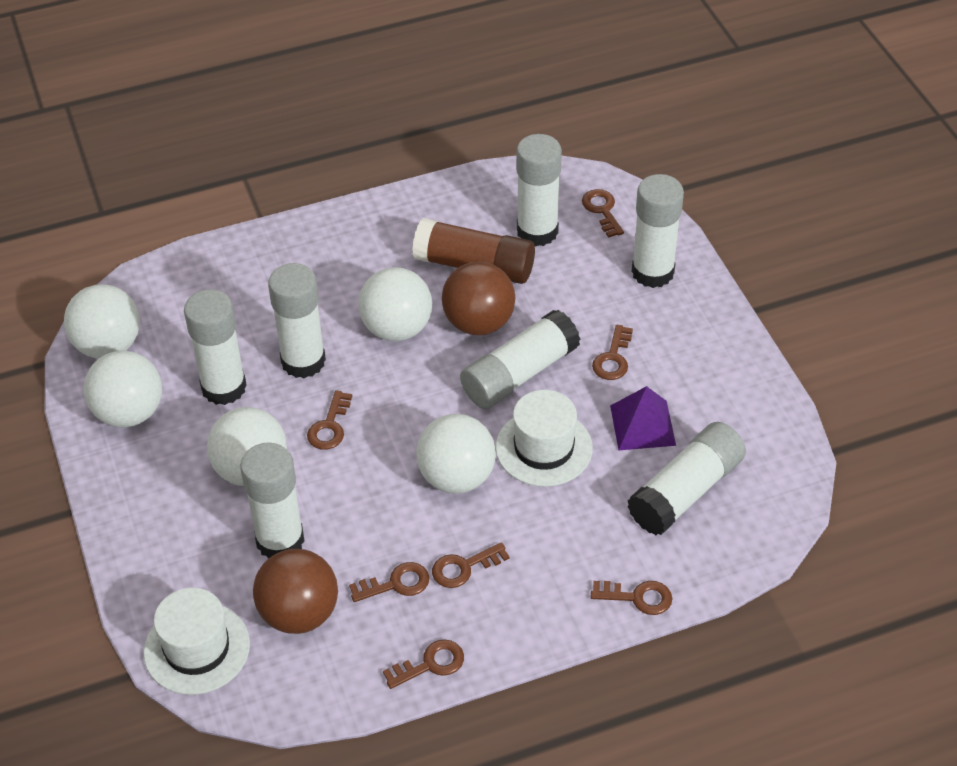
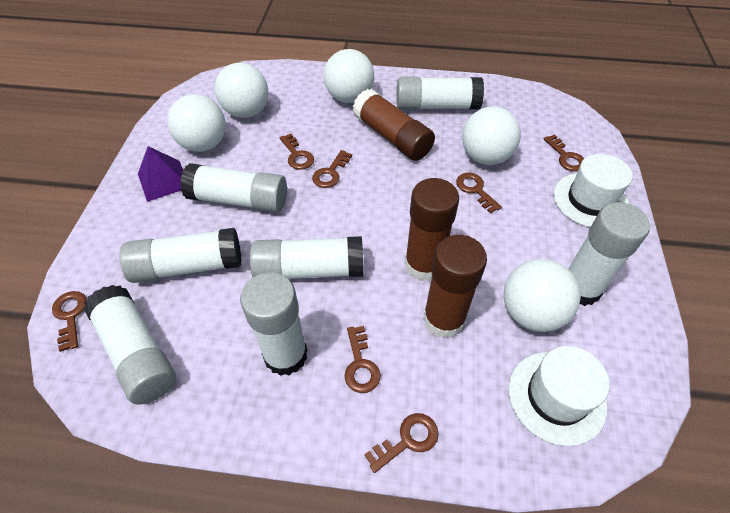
brown ball: [253,549,338,634] [442,262,516,335] = 2 -> none = 0
brown glue stick: [412,218,535,284] = 1 -> [352,89,435,161] [405,178,459,281] [423,235,487,338] = 3

